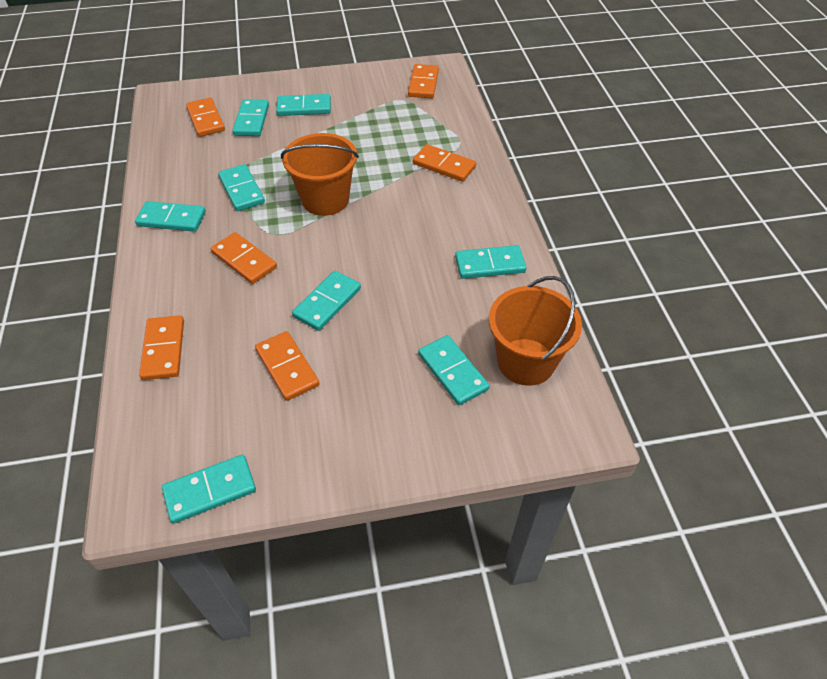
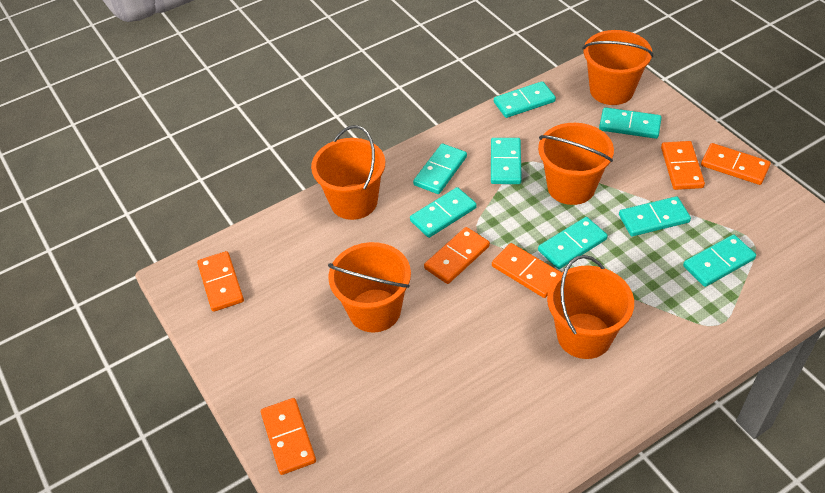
orange bucket: [281,133,359,216] [489,276,582,386] = 2 -> [311,125,385,220] [328,242,411,332] [538,123,614,205] [547,255,634,359] [582,30,653,105] = 5

